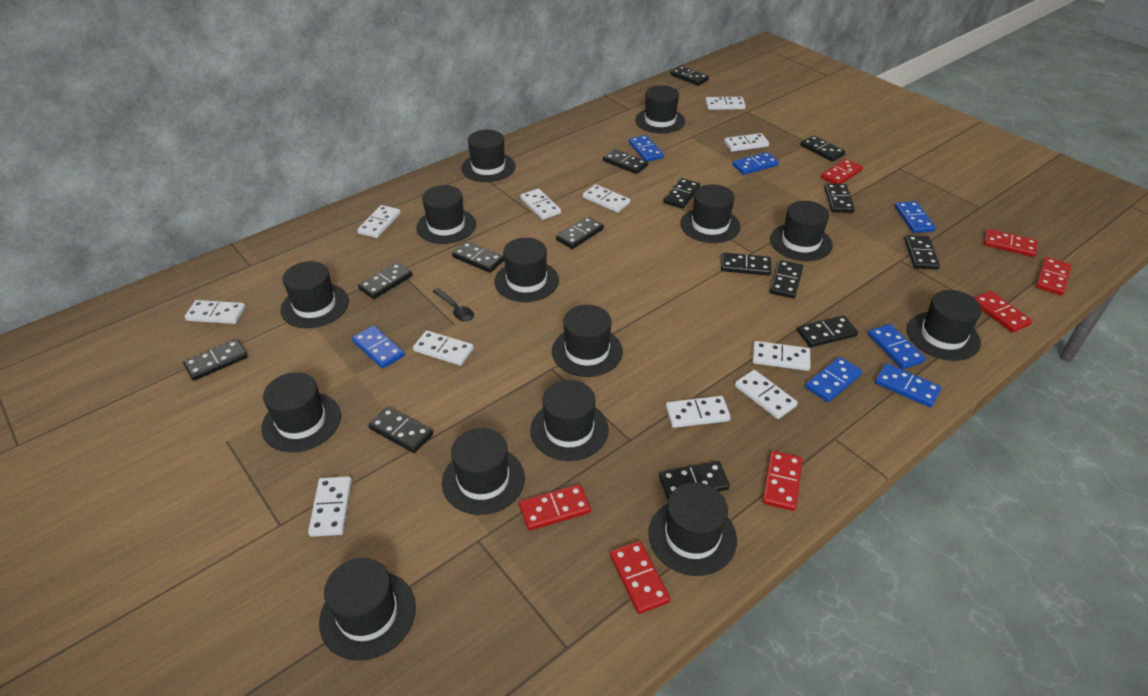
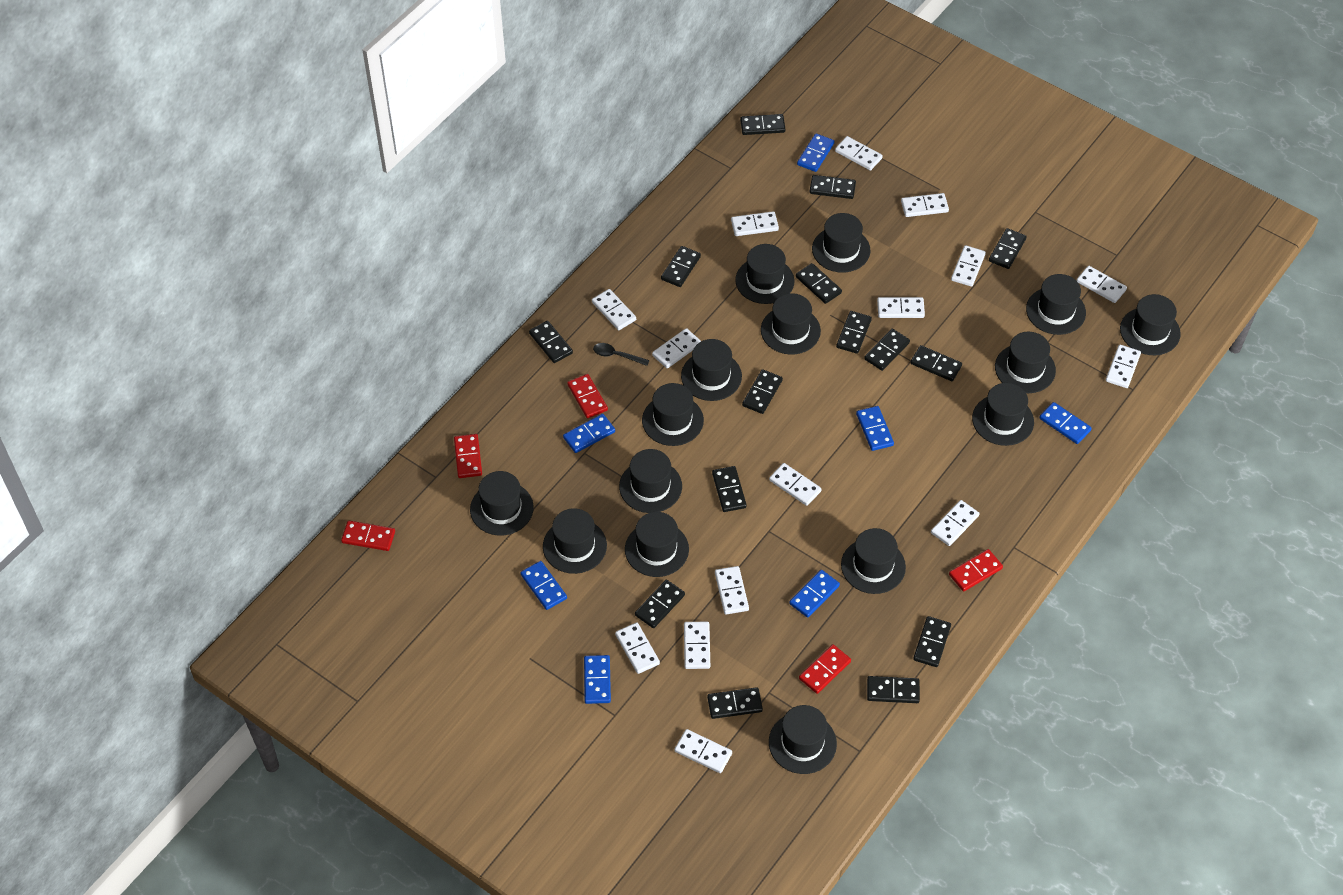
black hat: [261,372,341,452] [280,261,349,328] [319,558,416,661] [416,185,476,244] [442,428,525,515] [461,130,516,182] [494,238,559,302] [530,380,609,461] [552,305,623,377] [635,85,685,134] [648,482,737,576] [680,184,741,243] [770,201,833,261] [907,290,982,361] = 14 -> [470,471,534,536] [543,508,607,574] [619,449,682,513] [625,512,689,577] [642,383,704,446] [681,339,742,401] [735,244,794,304] [761,293,821,355] [769,705,837,774] [812,213,870,273] [841,528,906,594] [972,383,1034,446] [995,332,1056,393] [1026,274,1086,335] [1120,294,1181,355] = 15
red domino: [519,484,591,531] [610,541,670,614] [762,451,803,511] [821,159,863,184] [974,291,1032,333] [984,229,1038,257] [1036,257,1071,295] = 7 -> [341,521,395,551] [454,434,482,478] [567,374,608,418] [799,644,851,694] [949,549,1003,592] = 5
white domino: [185,300,246,324] [308,476,352,537] [357,205,401,238] [413,330,474,366] [520,189,561,220] [583,184,630,213] [666,396,731,428] [705,97,746,110] [724,133,769,152] [735,370,798,419] [753,341,810,371] = 11 -> [592,289,636,330] [615,622,660,674] [652,328,701,368] [674,729,732,773] [684,622,710,669] [715,566,749,615] [731,211,779,236] [769,463,821,506] [835,136,882,171] [877,297,925,318] [901,193,949,217] [931,500,979,546] [951,245,986,287] [1077,266,1127,303] [1106,345,1141,388] = 15

